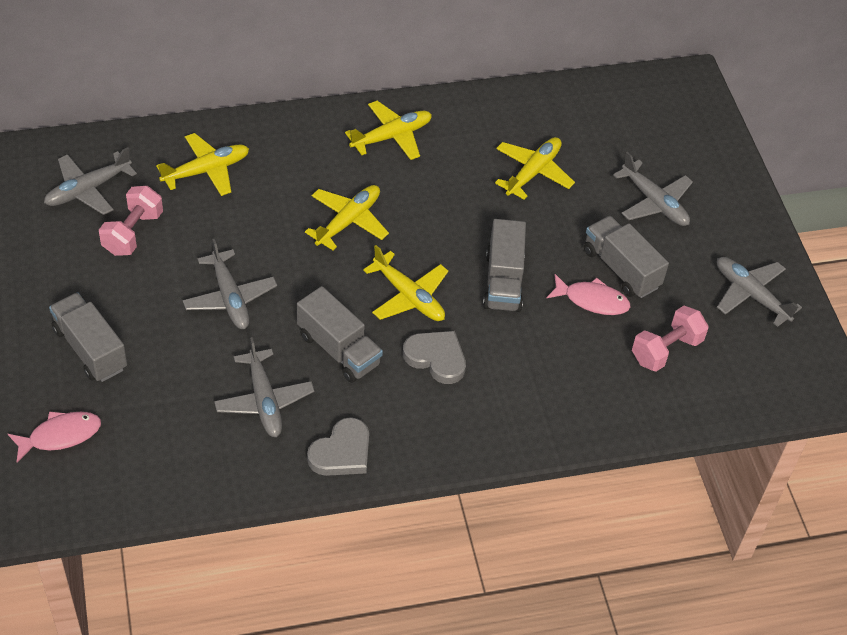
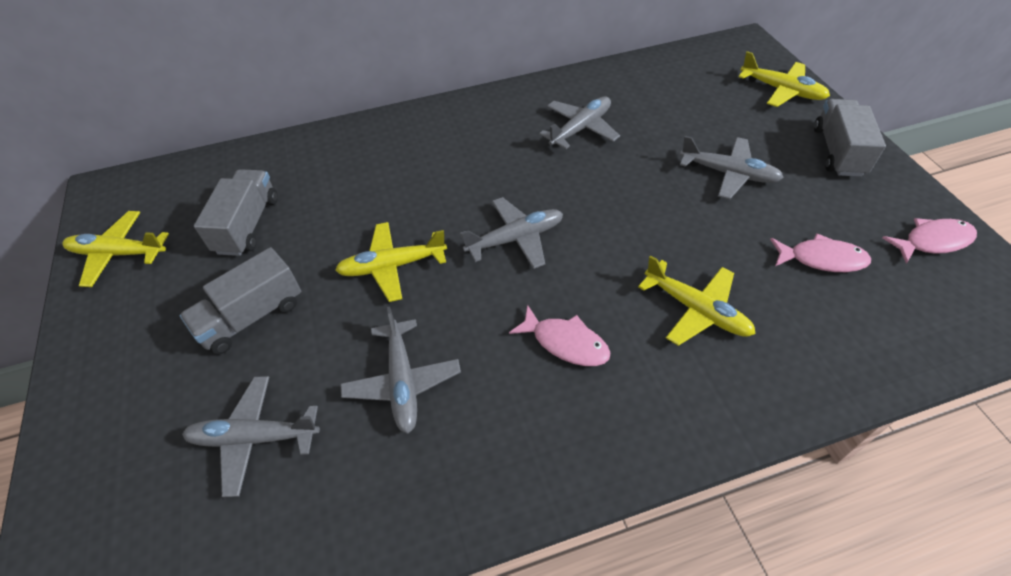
grey heart: [307,417,369,476] [403,331,466,384] = 2 -> none = 0
grey truck: [49,293,127,382] [297,286,383,383] [483,219,526,312] [584,216,669,298] = 4 -> [180,247,301,354] [194,169,278,256] [814,99,886,177] = 3
pink dumbbell: [99,186,163,256] [632,306,709,372] = 2 -> none = 0
pink fish: [8,412,101,462] [547,274,631,315] = 2 -> [509,304,610,366] [770,233,871,272] [882,218,977,264] = 3
yellow plane: [156,133,249,196] [305,185,389,250] [345,101,432,160] [363,245,449,321] [495,137,575,200] = 5 -> [62,211,169,287] [335,222,447,302] [638,256,756,346] [739,51,830,107] = 4

